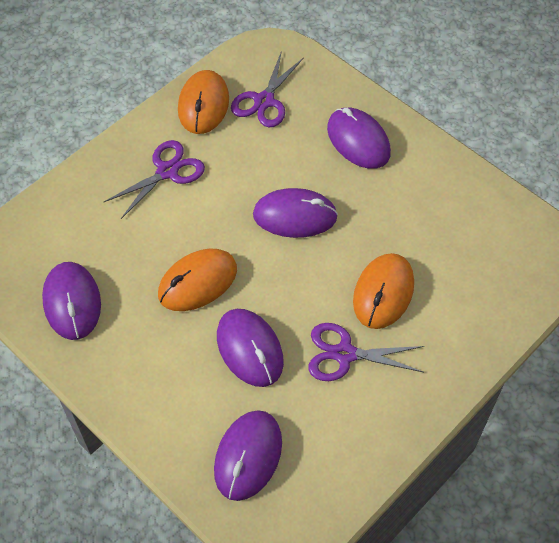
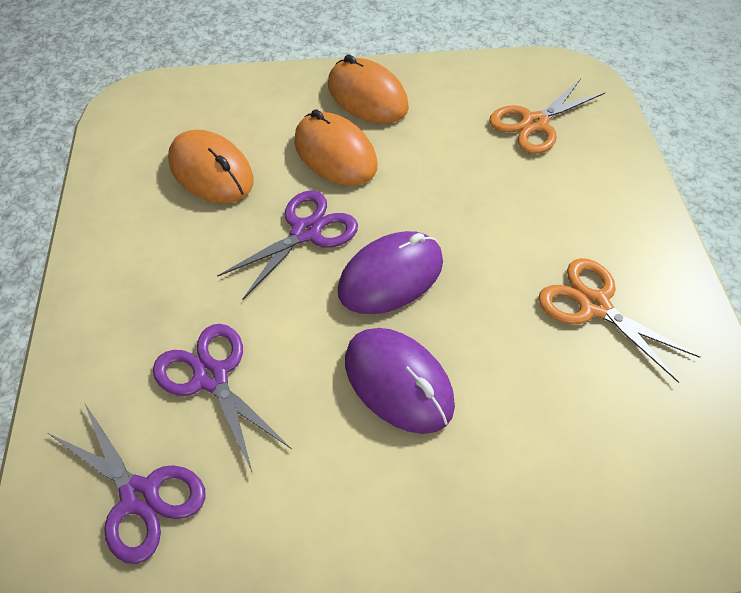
orange scissors: none = 0 -> [489,79,606,154] [538,258,700,383] = 2
purple mouse: [42,262,101,340] [214,410,282,501] [217,309,284,387] [253,188,338,238] [327,107,391,169] = 5 -> [338,231,443,314] [345,328,455,434] = 2

